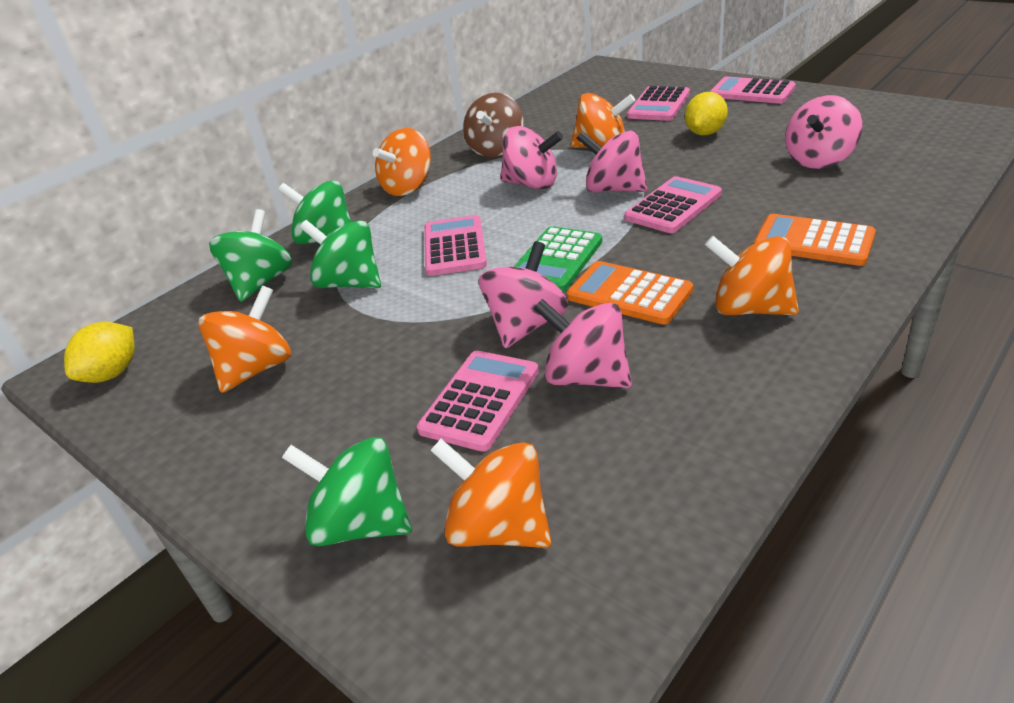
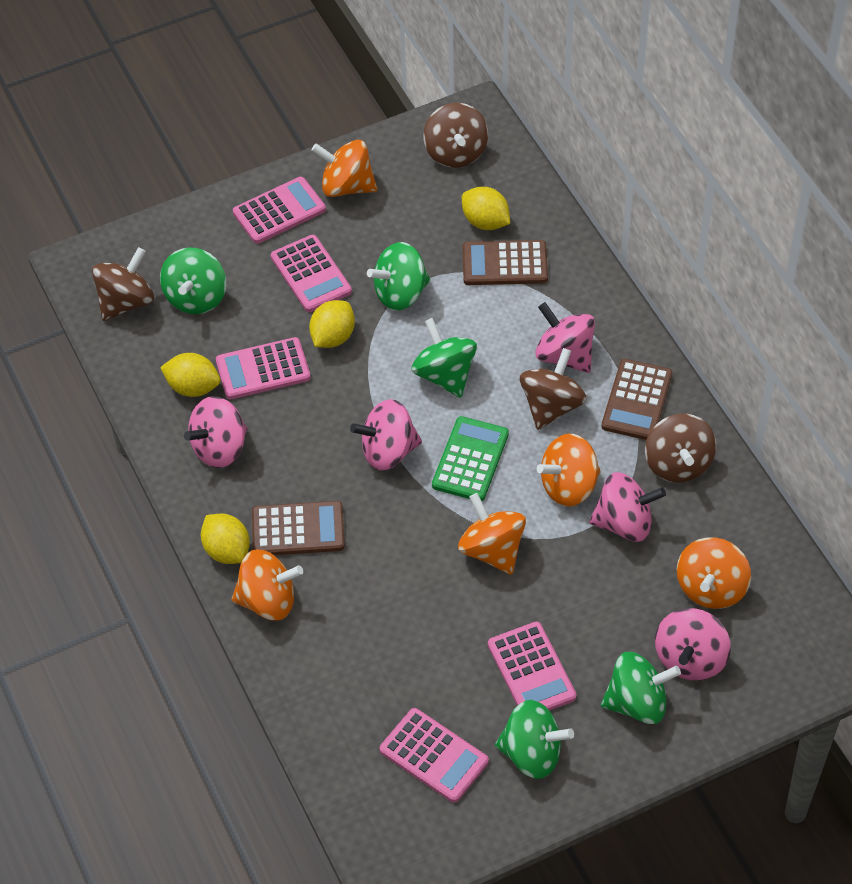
brown calculator: none = 0 -> [252,501,345,555] [463,240,548,285] [602,359,672,440] = 3
brown spinning top: [463,93,523,157] = 1 -> [92,247,154,321] [424,103,488,168] [520,348,587,430] [645,414,716,483] = 4
green spinning top: [209,209,292,302] [278,180,351,244] [282,437,412,546] [300,220,381,288] = 4 -> [160,248,226,314] [367,242,430,311] [412,318,477,398] [495,700,574,779] [601,652,681,724] = 5
orange calculator: [567,261,693,325] [754,214,876,266] = 2 -> none = 0
yellow lemon: [64,322,135,383] [685,92,728,135] = 2 -> [160,353,220,397] [201,514,250,564] [309,300,355,348] [462,187,510,230] = 4

